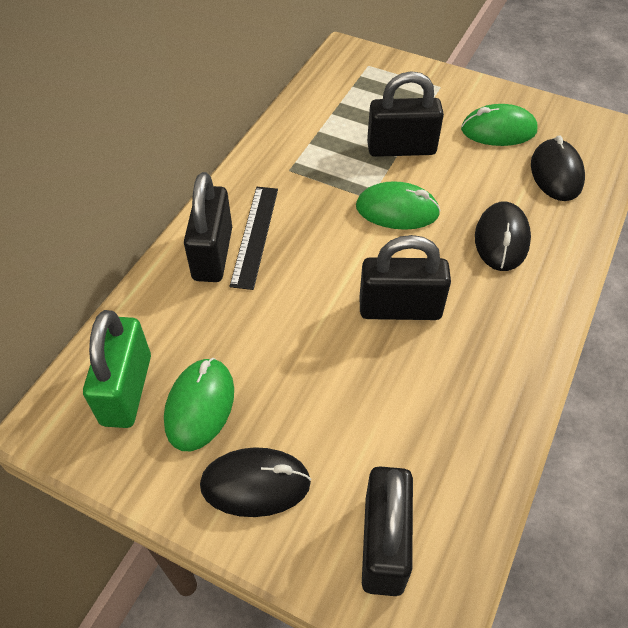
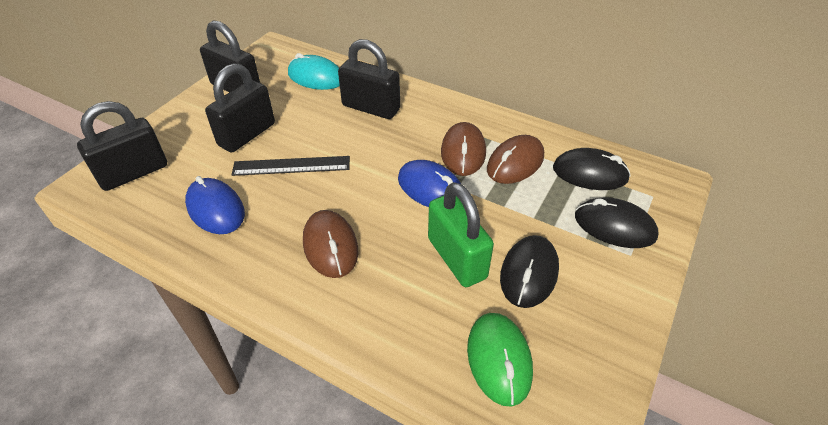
blue mouse: none = 0 -> [185,176,245,234] [398,160,461,207] = 2
brown mouse: none = 0 -> [303,210,358,278] [441,122,486,176] [487,135,544,184] = 3
green mouse: [164,358,234,451] [356,181,441,230] [461,104,537,146] = 3 -> [467,313,533,407] = 1
turquoise mouse: none = 0 -> [288,53,340,90] = 1

